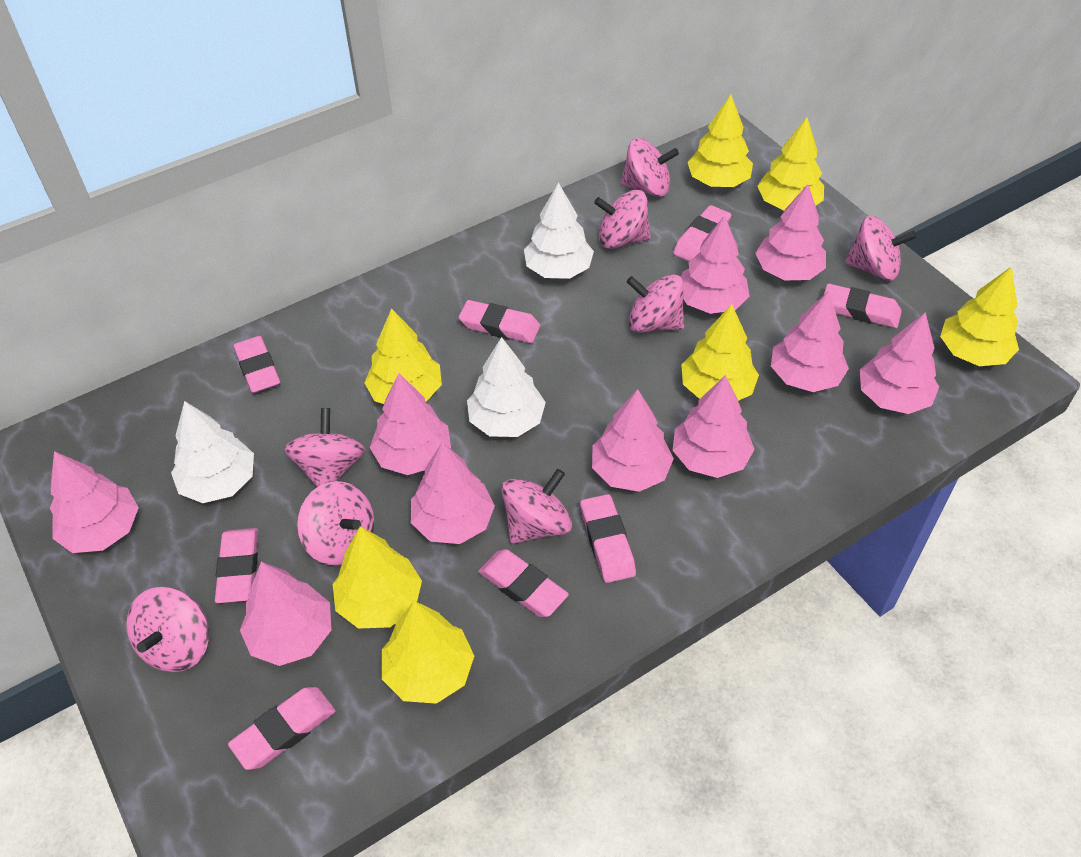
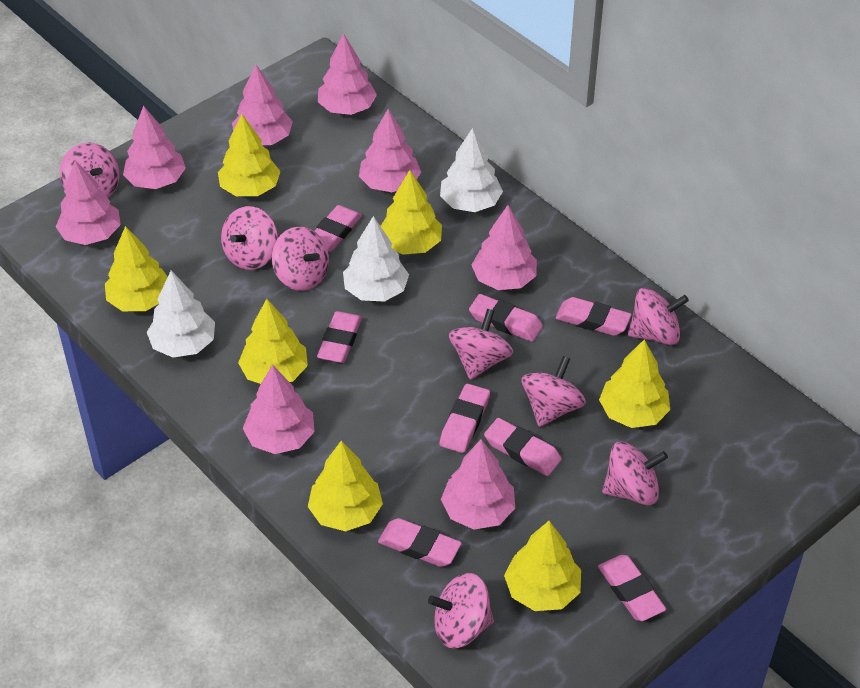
pink tree: [50,451,139,553] [240,562,331,666] [370,373,451,475] [411,442,495,544] [592,389,674,492] [672,375,755,478] [681,215,749,314] [755,184,826,281] [771,291,849,392] [860,312,939,414] = 10 -> [56,160,121,245] [123,106,186,189] [232,64,293,145] [243,365,315,454] [318,33,377,115] [359,109,421,192] [441,439,515,530] [472,205,537,290] = 8

